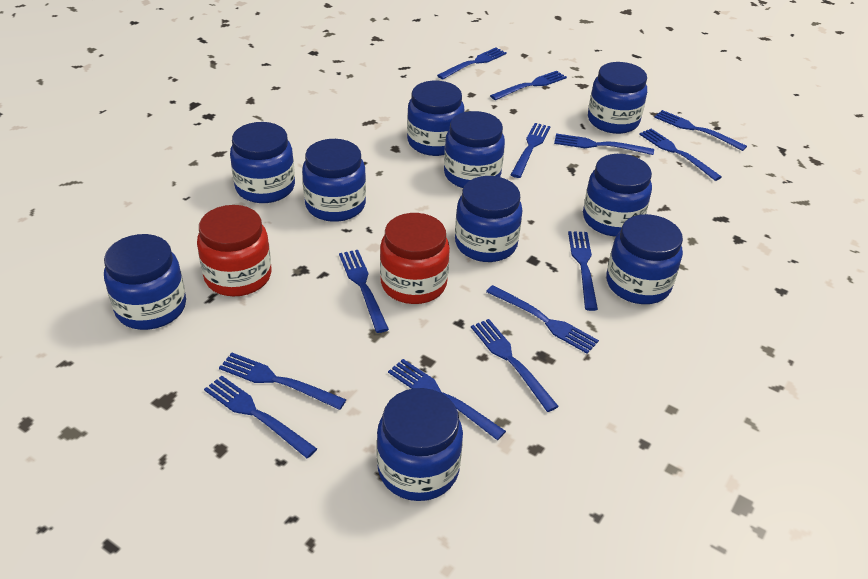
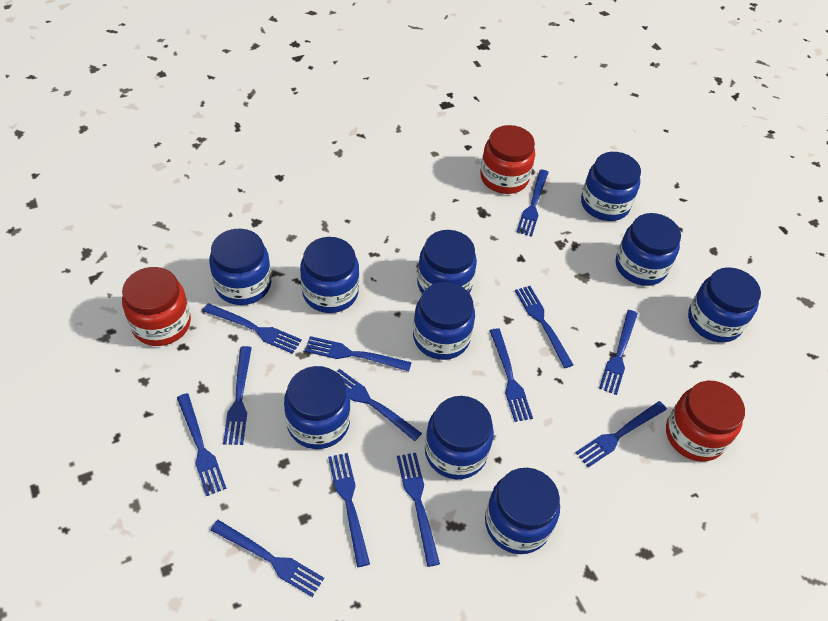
red jar: [197,205,271,296] [380,213,450,304] = 2 -> [122,267,191,346] [480,125,535,194] [666,381,745,462] = 3

